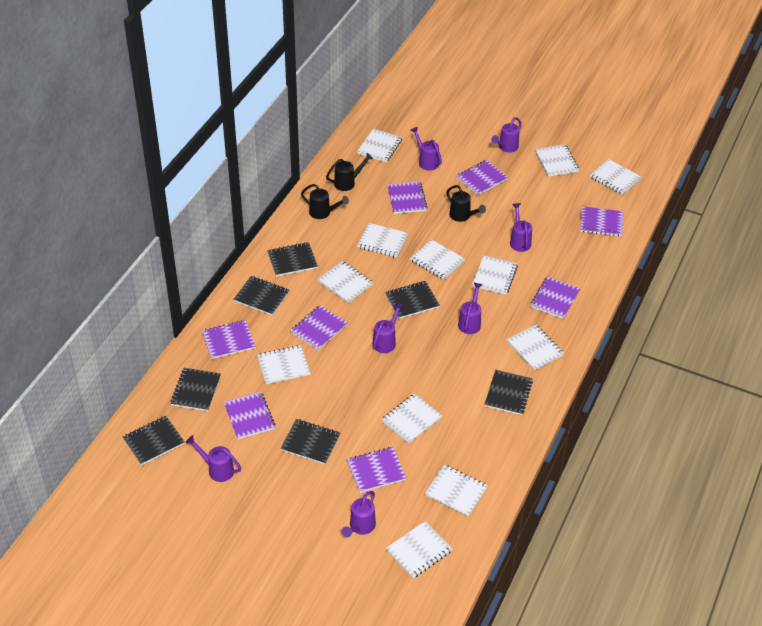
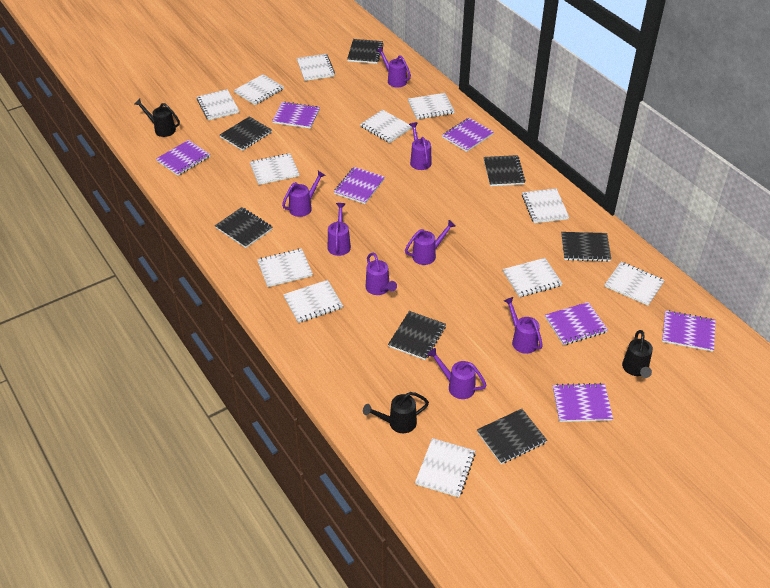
purple notebook: [202,320,256,359] [224,392,275,439] [290,305,348,350] [347,447,406,493] [387,181,427,214] [457,160,508,195] [531,277,580,319] [580,206,624,237] = 8 -> [156,140,210,176] [272,101,320,129] [334,167,385,204] [442,118,494,152] [545,302,608,345] [553,383,613,422] [662,310,716,352] = 7
purple watering can: [186,435,241,482] [342,491,376,537] [373,302,404,353] [411,127,442,171] [458,283,483,334] [491,117,522,152] [510,203,532,252] = 7 -> [282,171,325,217] [328,203,351,256] [366,253,397,295] [377,47,411,88] [405,220,456,265] [409,122,432,170] [427,348,486,399] [504,297,543,354] = 8

